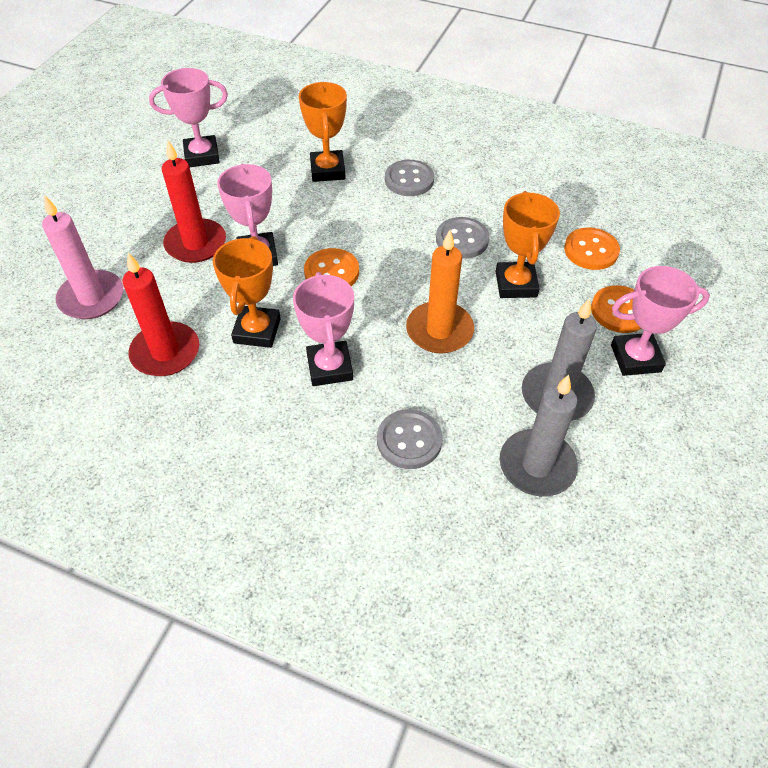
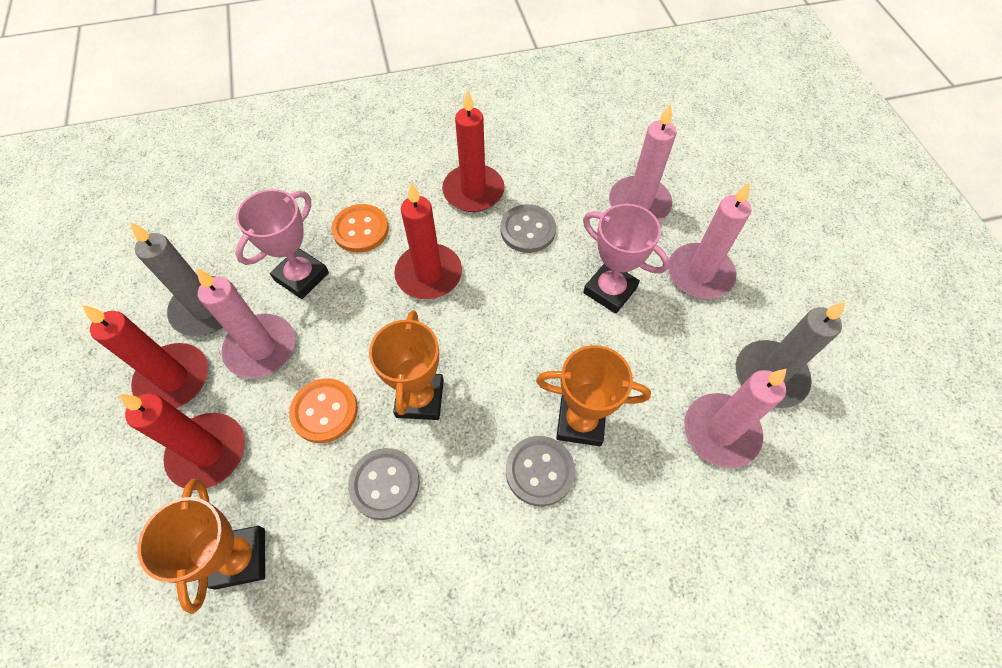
orange button: [304,248,359,286] [564,227,620,270] [591,285,641,333] = 3 -> [289,378,358,443] [331,204,389,253] = 2
orange candle: [406,230,474,354] = 1 -> none = 0
pink candle: [42,195,123,319] = 1 -> [196,268,295,378] [609,104,676,221] [668,182,751,299] [684,369,786,468] = 4
pink trophy: [149,68,228,167] [217,164,278,266] [293,272,354,386] [611,266,710,376] = 4 -> [235,189,329,299] [583,204,670,314] = 2
red candle: [122,252,199,376] [162,140,226,263] = 2 -> [82,305,208,408] [119,394,245,490] [394,183,462,299] [442,89,504,212] = 4

